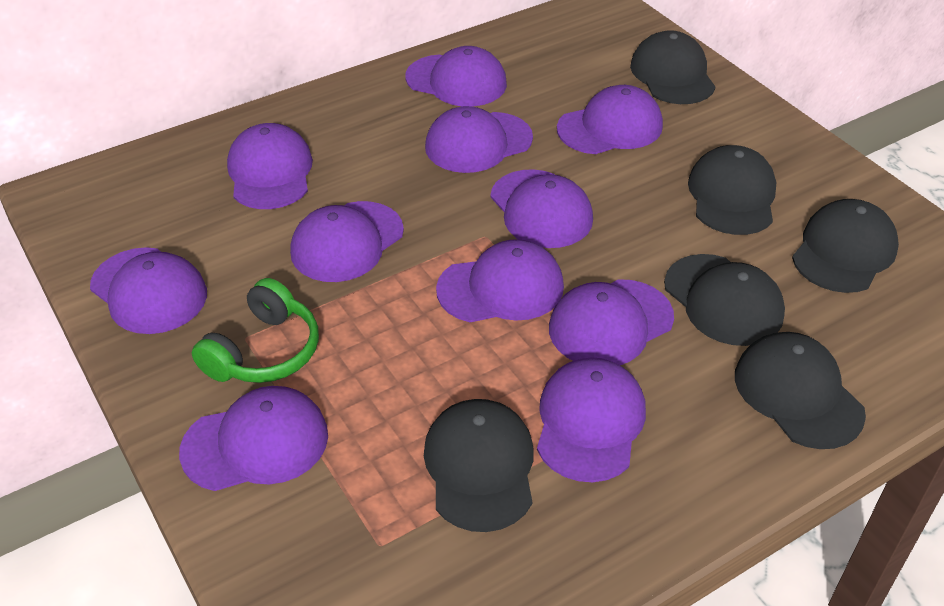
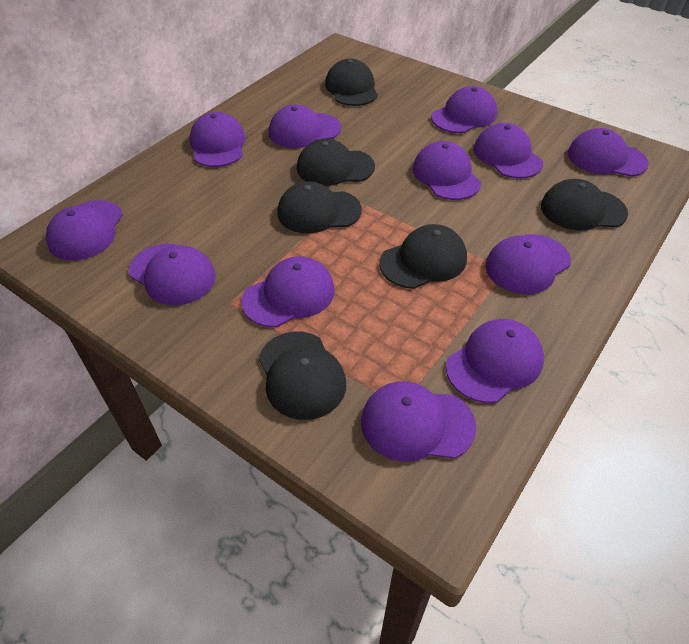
green headphones: [192,278,319,383] = 1 -> none = 0
purple cap: [90,247,207,334] [179,386,328,491] [227,123,313,209] [290,201,404,282] [405,46,507,107] [425,106,533,173] [436,239,564,322] [490,169,593,248] [537,357,646,482] [549,280,674,365] [557,85,663,154] = 11 -> [46,200,123,260] [129,244,216,305] [189,112,246,167] [241,256,335,327] [269,104,341,148] [361,381,476,462] [413,141,481,200] [431,86,497,133] [446,319,544,403] [474,123,543,178] [486,234,571,294] [568,128,649,177] = 12

